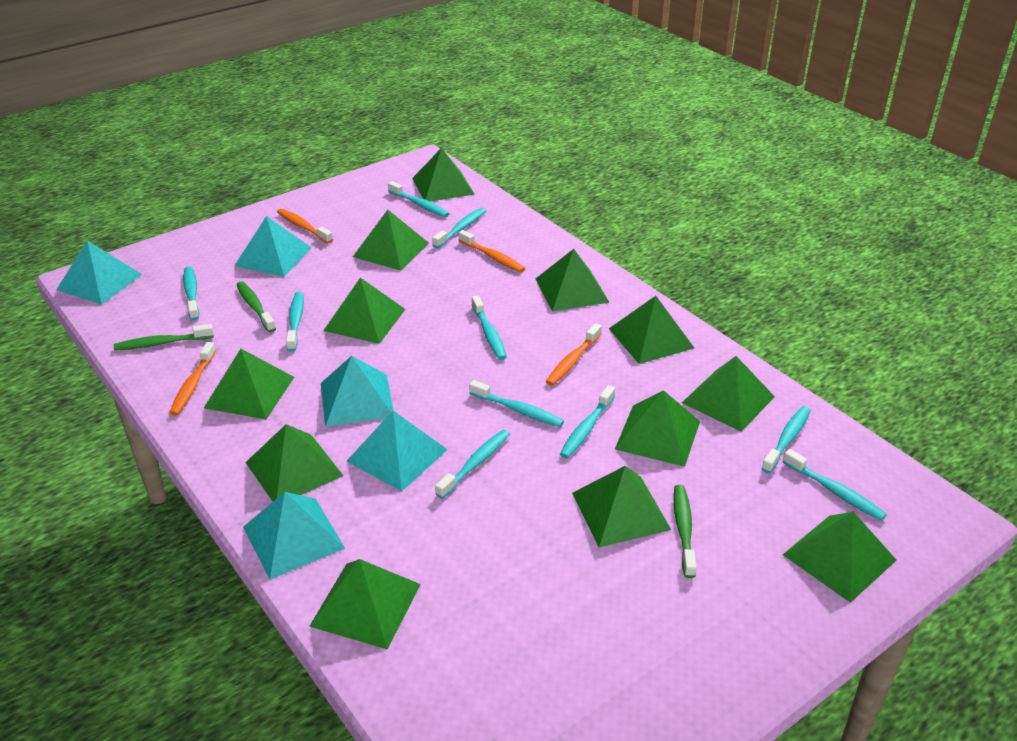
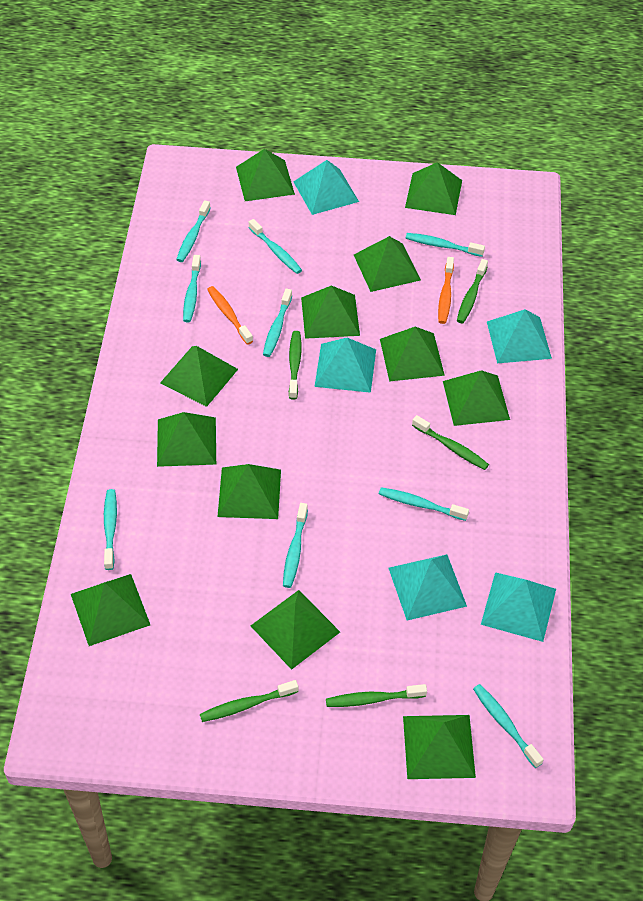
green toothbrush: [114,324,214,351] [236,281,276,332] [674,485,697,578] = 3 -> [200,680,298,722] [289,331,301,400] [326,684,427,707] [412,415,489,470] [457,259,488,323] = 5
orange toothbrush: [169,342,216,416] [277,209,333,244] [459,230,525,273] [546,323,602,386] = 4 -> [207,286,253,345] [438,257,454,324] = 2
turquoise toothbrush: [183,267,199,320] [286,292,304,352] [388,181,449,217] [432,208,486,248] [435,430,510,499] [469,380,564,427] [472,296,507,360] [560,385,615,458] [761,406,811,473] [783,449,887,521] = 10 -> [104,489,117,570] [176,200,211,262] [183,255,201,322] [249,219,302,274] [263,288,292,357] [283,503,308,588] [379,487,469,521] [406,233,485,257] [473,684,544,768] = 9

